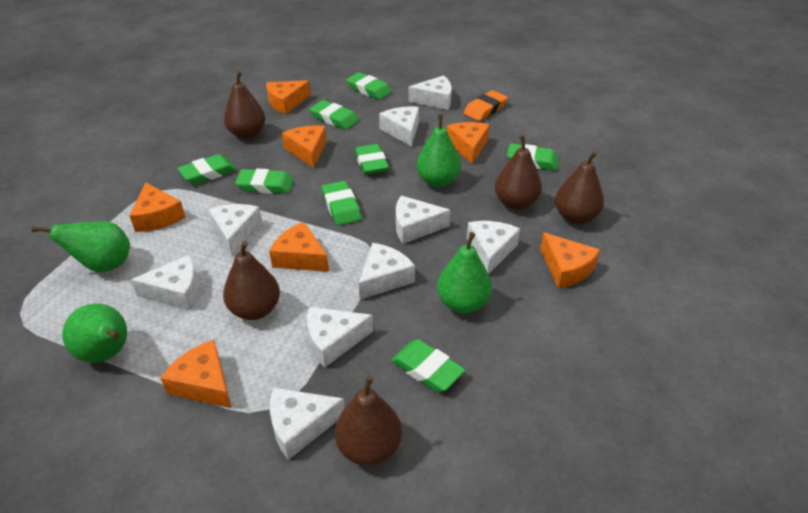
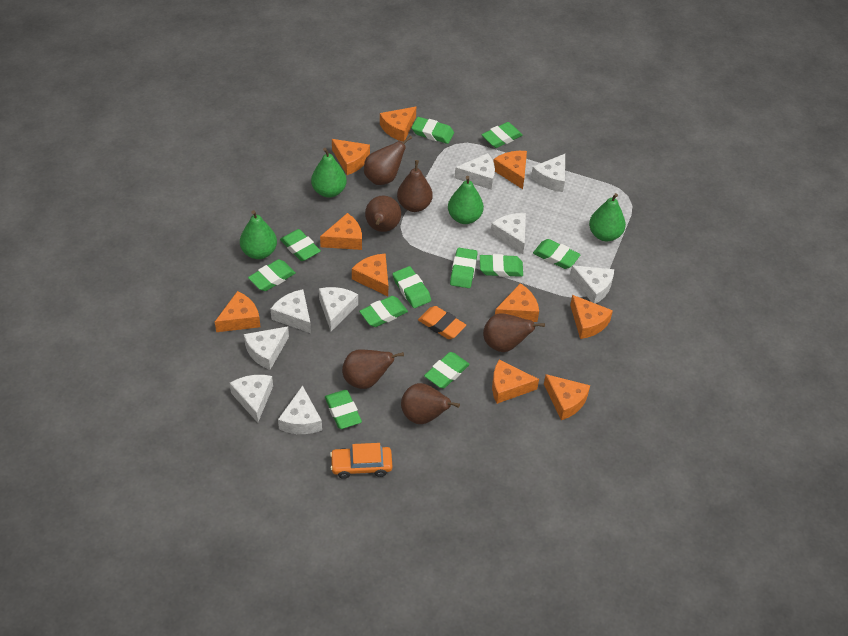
brown pear: [223,241,280,320] [224,71,265,139] [335,375,402,466] [495,135,542,210] [555,151,604,224] = 5 -> [342,349,404,389] [364,135,412,185] [365,196,401,232] [397,160,433,212] [401,383,460,424] [483,313,545,352] = 6
green eraser: [178,154,236,184] [235,169,293,194] [310,100,359,130] [322,181,362,225] [347,72,392,100] [355,144,389,175] [391,339,465,392] [507,144,558,171] = 8 -> [248,259,296,291] [280,229,321,261] [325,390,362,429] [359,296,408,327] [393,266,431,308] [411,117,454,144] [424,352,470,388] [450,248,478,288] [480,254,523,277] [481,122,522,148] [533,239,581,269] = 11
orange car: none = 0 -> [330,443,392,479] = 1
orange cheese: [129,183,185,232] [160,340,231,408] [266,80,311,115] [269,222,329,272] [282,125,327,168] [446,122,490,164] [540,232,600,289] = 7 -> [215,291,260,332] [320,213,362,250] [332,139,370,175] [352,253,388,296] [380,107,416,142] [492,360,539,404] [493,151,527,189] [495,283,539,322] [544,374,590,420] [570,295,613,339] = 10

